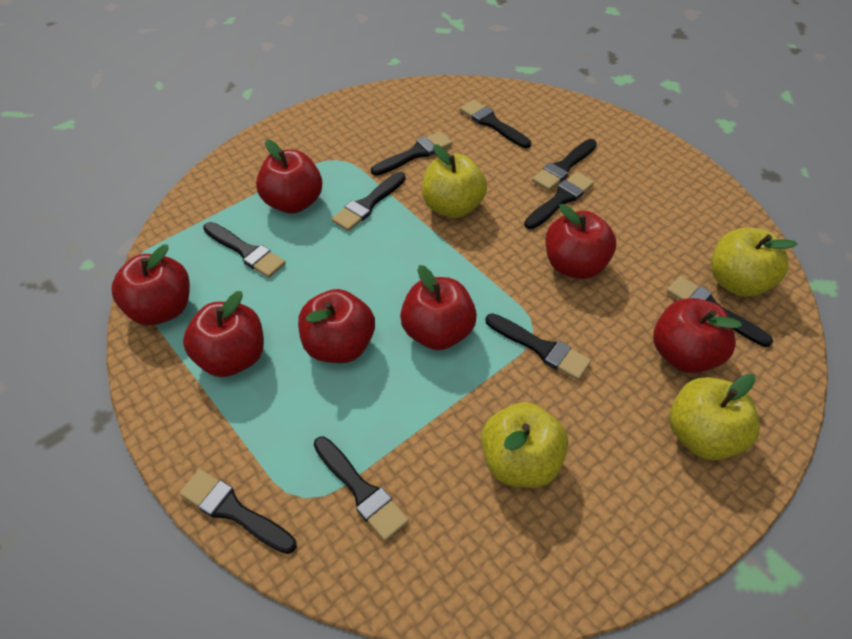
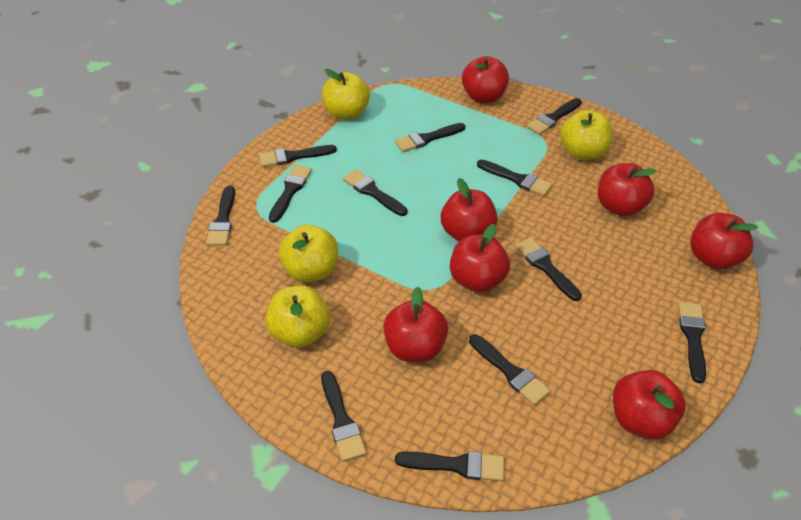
black brush: [179,469,297,554] [203,222,286,278] [314,436,409,541] [332,172,405,231] [371,131,452,176] [460,100,531,148] [485,313,591,380] [524,172,594,229] [532,139,597,191] [667,276,773,347] = 10 -> [206,186,235,246] [259,145,337,167] [269,165,312,223] [321,371,366,462] [343,169,407,216] [395,123,465,152] [395,451,504,481] [469,334,550,405] [477,160,552,196] [515,237,582,301] [526,98,582,135] [678,302,706,383] = 12

